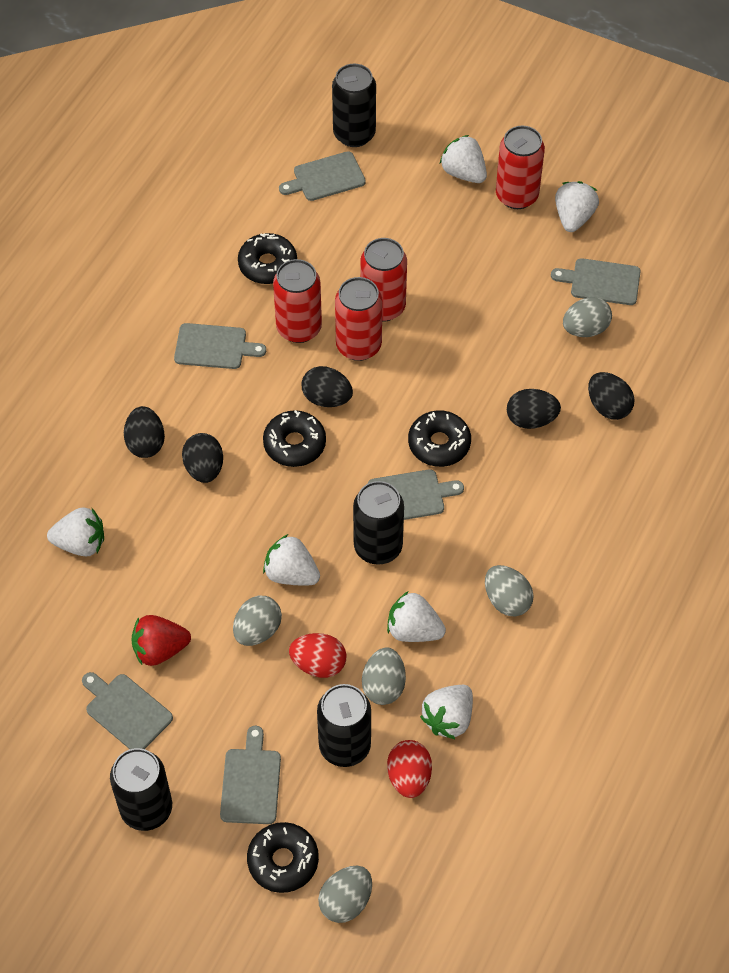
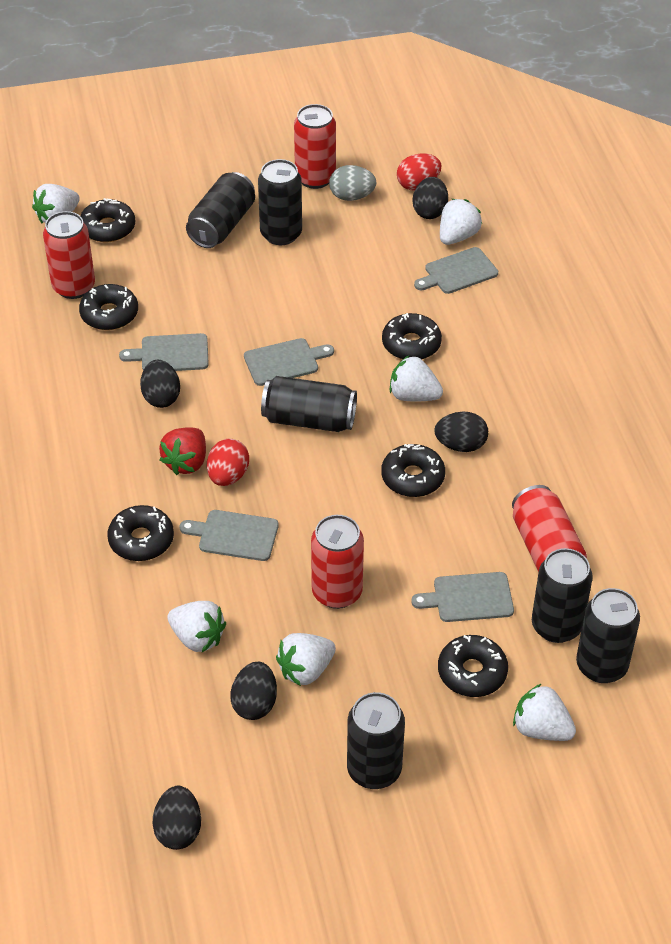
black can: [110,748,172,831] [317,684,371,767] [332,64,376,147] [353,481,404,565] = 4 -> [186,172,255,248] [258,159,302,245] [261,376,357,432] [347,692,405,789] [532,548,593,643] [576,588,640,683] = 6
black donut: [238,233,297,284] [247,822,319,893] [263,410,326,467] [408,410,471,467] = 4 -> [79,284,138,330] [80,198,135,242] [107,505,174,561] [381,444,445,497] [382,313,442,360] [438,635,508,697] = 6
grey cutting board: [82,672,173,749] [174,323,266,369] [220,726,281,824] [279,151,366,201] [368,469,464,520] [551,258,641,305] = 6 -> [119,333,209,371] [179,510,279,561] [244,338,334,386] [411,572,514,622] [414,247,498,294] = 5
grey egg: [233,595,282,646] [318,865,372,923] [362,647,406,705] [485,565,534,617] [563,297,612,337] = 5 -> [329,165,376,201] = 1

